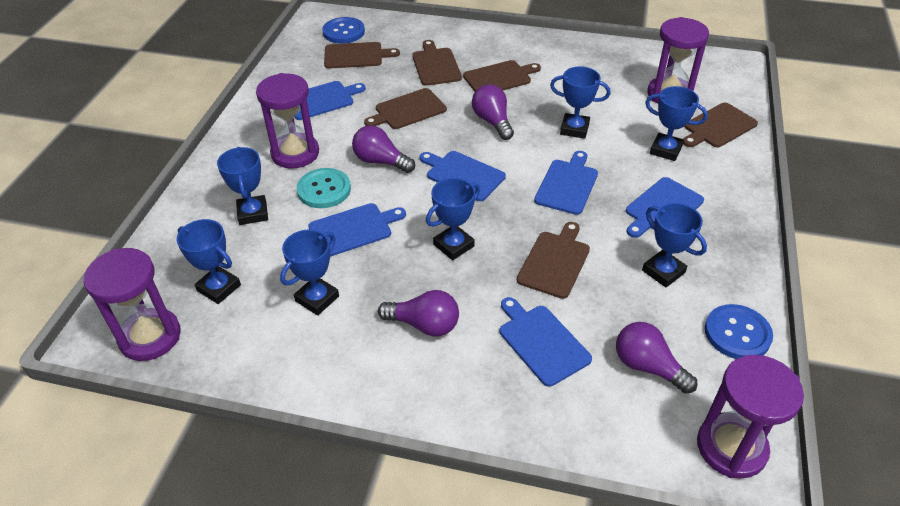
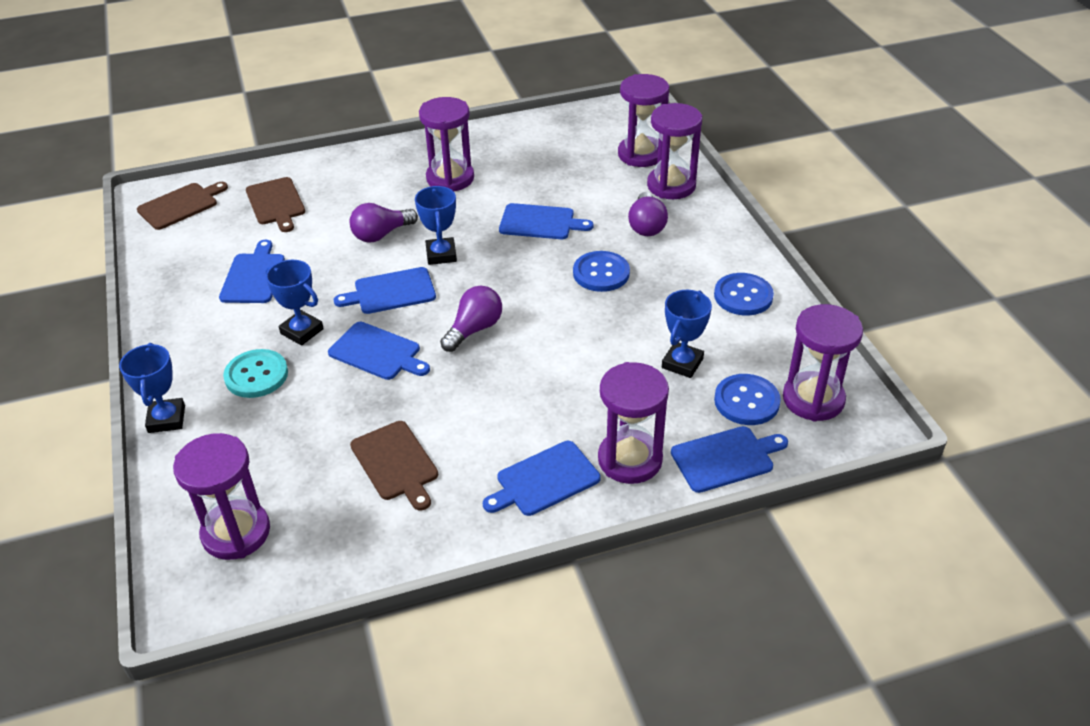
blue button: [322,17,365,44] [705,304,773,359] = 2 -> [573,251,630,292] [714,273,774,315] [714,374,781,425] = 3
blue trophy: [176,219,241,304] [217,147,268,225] [280,229,339,316] [426,178,480,260] [550,66,610,139] [642,203,707,287] [645,86,708,161] = 7 -> [119,343,185,433] [265,260,324,346] [415,186,457,265] [662,290,712,378] = 4
brown cutting board: [324,42,400,69] [364,88,447,129] [412,40,462,86] [463,60,541,92] [517,222,590,299] [683,103,758,147] = 6 -> [137,182,228,230] [246,177,305,232] [350,421,438,511] = 3
purple hourglass: [84,248,181,361] [256,73,319,169] [647,17,709,104] [697,355,804,479] = 4 -> [173,433,270,560] [419,97,474,191] [598,362,669,484] [618,74,669,167] [647,103,702,199] [783,304,863,422] = 6
purple light bulb: [352,125,415,173] [378,290,459,336] [472,84,514,140] [616,322,697,394] = 4 -> [350,203,418,243] [440,286,502,352] [628,192,668,236] = 3

